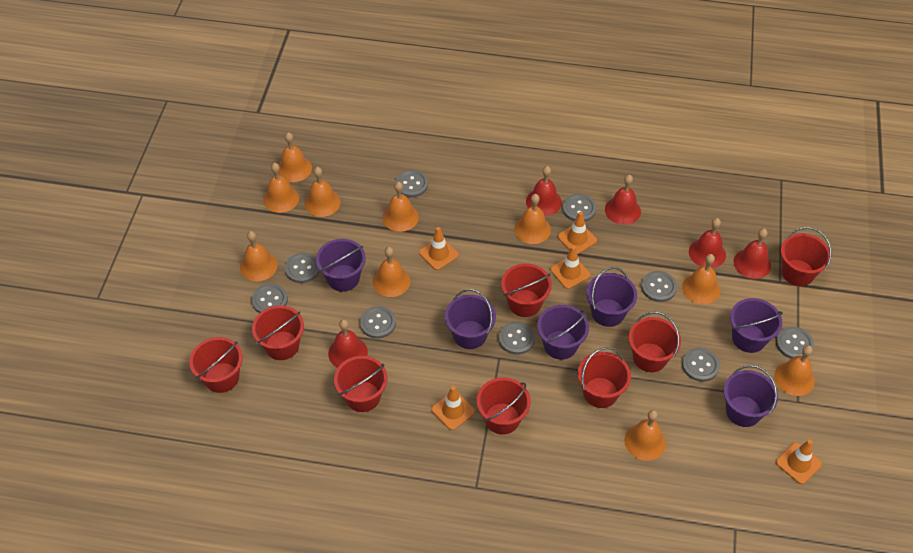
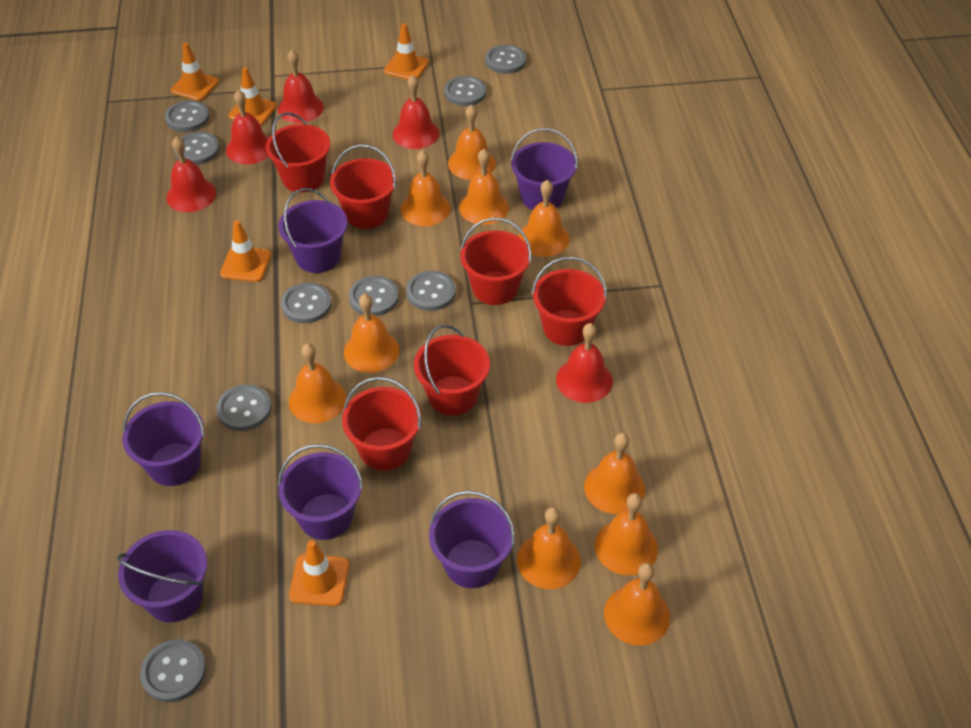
red bucket: [189,337,243,393] [252,305,304,360] [334,356,387,412] [477,377,531,434] [501,264,552,317] [578,347,631,408] [629,312,681,372] [781,227,831,286] = 8 -> [266,112,330,193] [330,144,397,229] [342,377,421,471] [414,325,490,416] [460,218,531,305] [532,257,607,346] = 6

